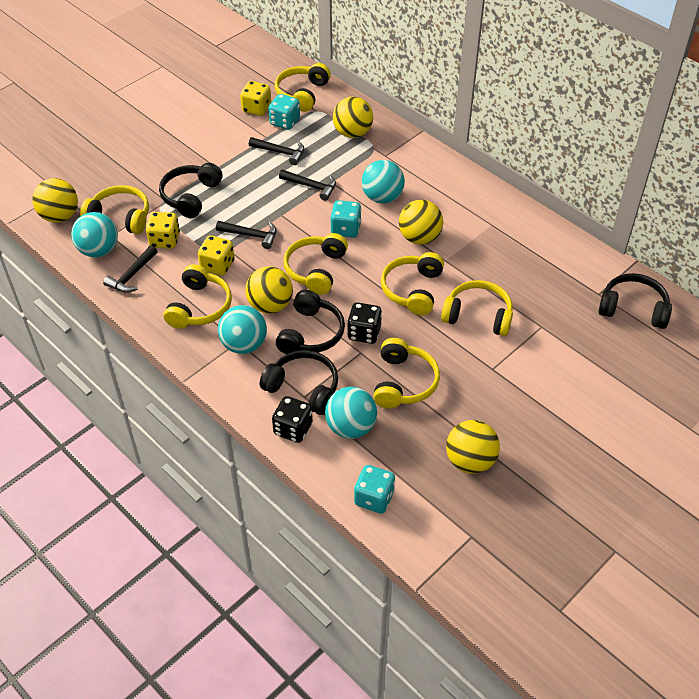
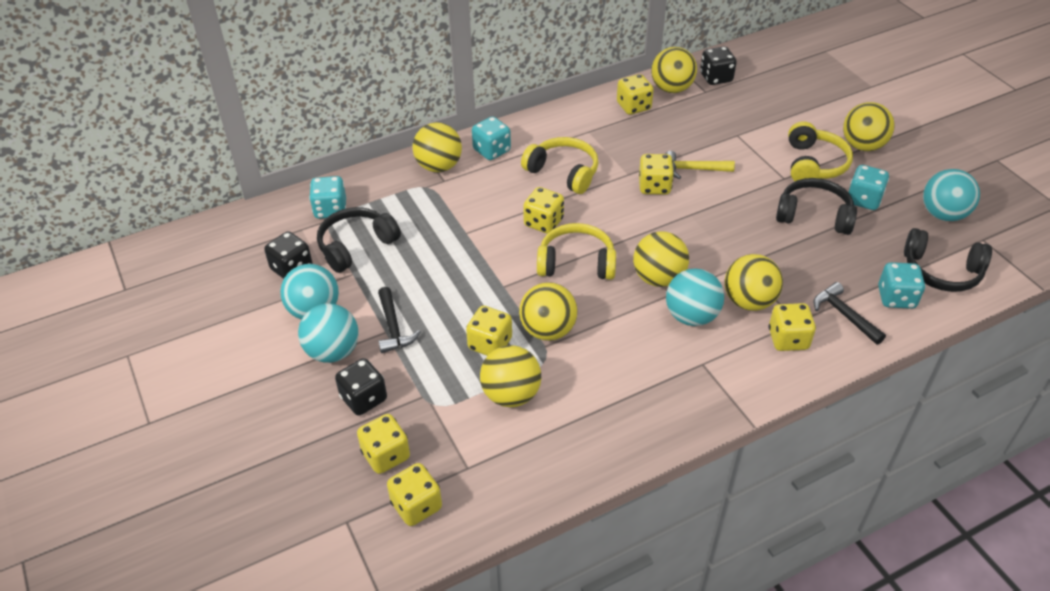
black dice: [272,396,313,443] [347,302,382,344] = 2 -> [264,232,312,279] [335,358,387,416] [700,47,737,85] = 3
black hammer: [103,245,157,293] [216,221,277,249] [249,137,304,165] [279,169,336,201] = 4 -> [378,287,421,353] [813,282,886,345] = 2
black headphones: [159,163,223,218] [260,350,338,415] [276,290,345,354] [599,273,672,329] = 4 -> [317,207,401,273] [776,178,857,235] [904,228,992,292] = 3
turquoise dice: [269,94,300,130] [330,200,362,238] [354,465,395,514] = 3 -> [309,176,346,219] [472,116,511,160] [848,165,889,210] [878,262,925,309] = 4
yellow ball: [32,178,78,223] [245,266,293,314] [333,97,373,138] [399,200,443,245] [446,420,500,474] = 5 -> [413,122,462,172] [480,345,541,407] [519,282,577,341] [633,231,689,287] [651,47,697,93] [725,254,783,311] [843,102,895,151] = 7
yellow dice: [146,212,180,249] [198,235,234,276] [240,81,271,116] = 3 -> [357,414,410,474] [387,463,442,526] [466,306,512,356] [523,187,564,234] [617,74,654,115] [639,154,674,195] [769,303,816,351] = 7
yellow hammer: none = 0 -> [666,151,735,179] = 1
yellow headphones: [80,185,149,234] [163,264,232,329] [275,63,331,112] [283,233,348,295] [373,338,440,408] [381,252,444,316] [441,280,513,336] = 7 -> [521,137,598,194] [537,223,616,280] [788,121,853,181] = 3

